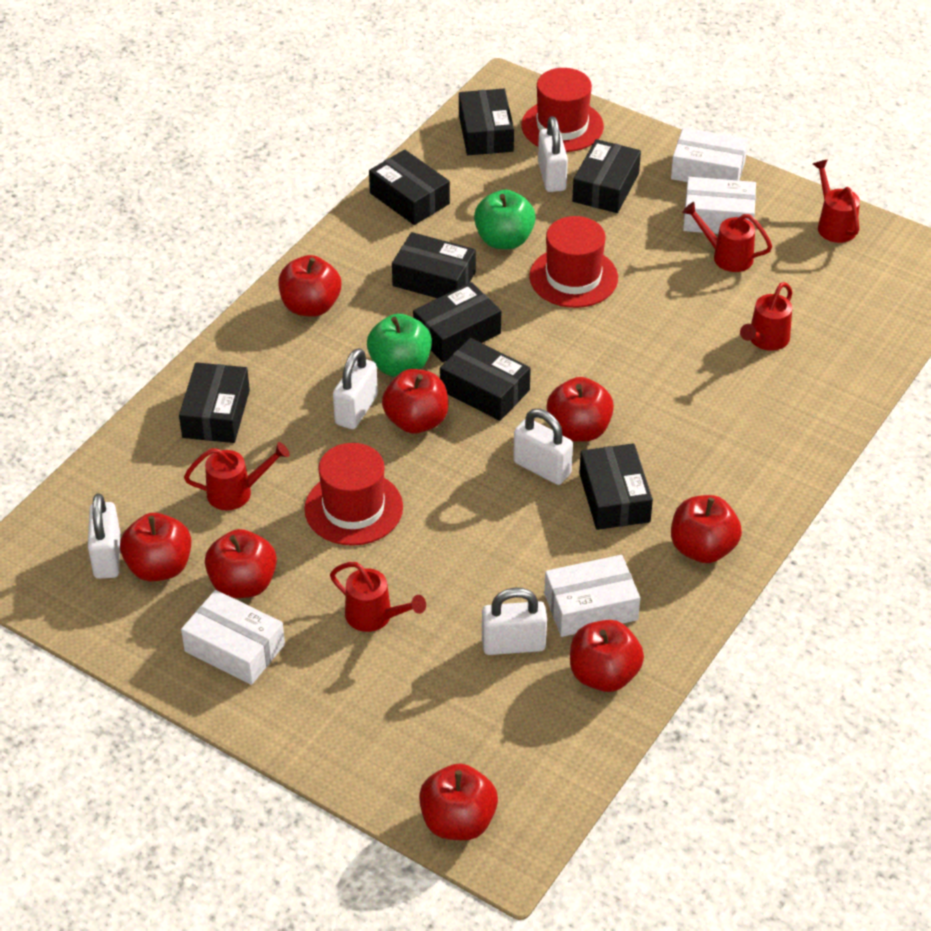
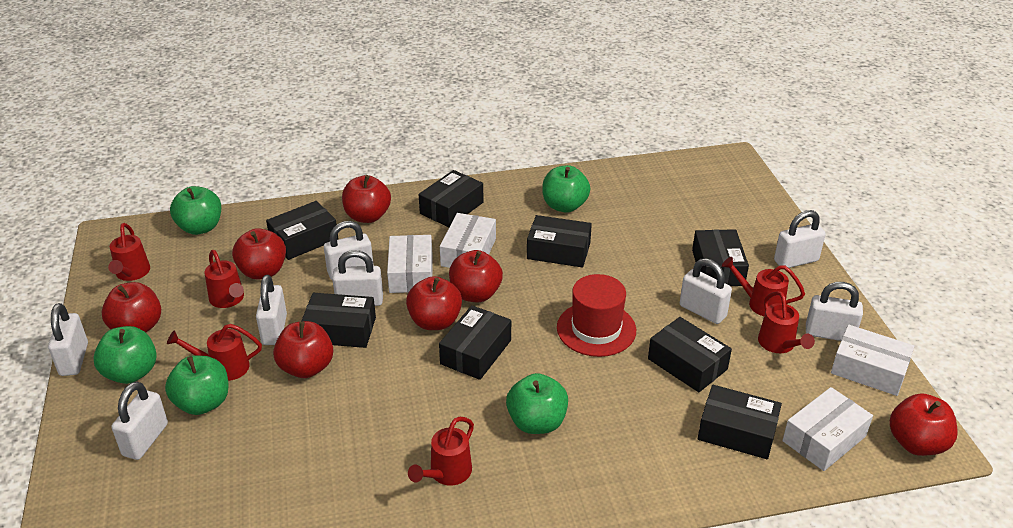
green apple: [367,314,432,377] [474,190,536,249] = 2 -> [93,326,157,384] [165,356,229,415] [170,186,221,235] [506,373,568,434] [542,165,590,213] = 5
red apple: [120,513,191,581] [205,529,277,598] [278,255,341,317] [382,369,449,434] [419,763,498,840] [547,377,614,442] [570,620,644,692] [671,495,742,563] = 8 -> [102,282,161,332] [232,228,286,280] [273,321,333,378] [342,175,391,223] [406,276,462,330] [449,250,503,302] [889,393,958,456] = 7
red hat: [304,443,403,546] [521,68,604,152] [529,216,618,308] = 3 -> [557,274,636,357] = 1
red watering can: [184,442,290,510] [330,562,426,632] [682,202,772,272] [740,282,792,351] [813,160,860,243] = 5 -> [108,223,150,281] [167,324,262,381] [205,250,244,308] [408,417,474,485] [722,257,805,316] [758,291,815,353] = 6
white padlock: [88,493,121,579] [333,348,378,429] [482,588,547,655] [513,409,573,485] [538,116,568,192] = 5 -> [48,303,88,376] [112,381,168,460] [256,275,287,345] [324,221,374,281] [332,250,383,306] [680,258,732,324] [774,210,826,268] [806,282,863,341] = 8

